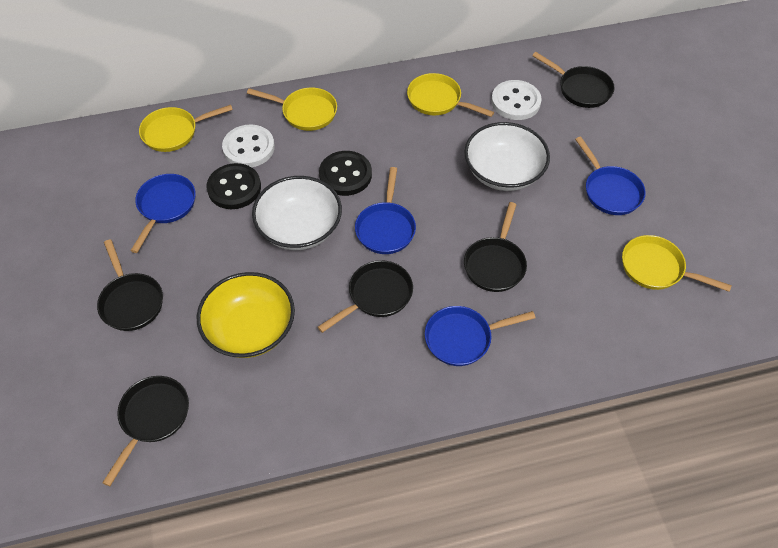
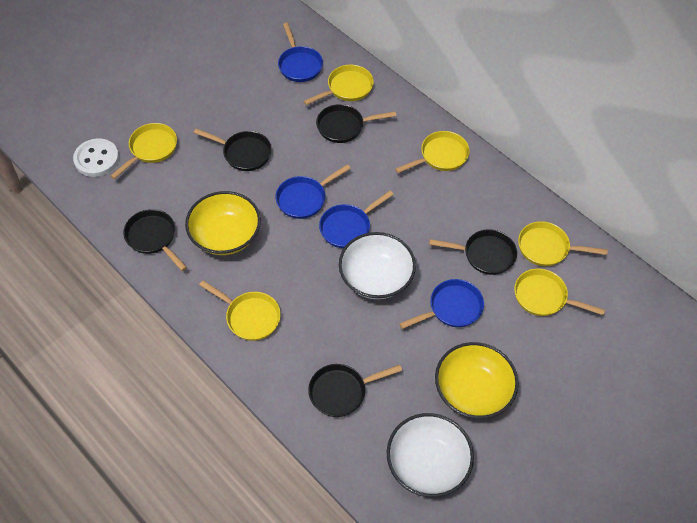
black button: [207,163,261,209] [319,151,372,196] = 2 -> none = 0
white button: [222,124,275,167] [491,80,542,120] = 2 -> [73,138,119,177] = 1
yellow bowl: [197,272,295,358] = 1 -> [185,191,261,255] [435,342,519,419] = 2
yellow pan: [139,105,233,152] [247,87,337,131] [407,73,494,117] [622,235,732,292] = 4 -> [111,123,177,179] [199,280,281,341] [303,65,374,105] [395,131,470,173] [514,269,605,316] [518,221,608,266] = 6

